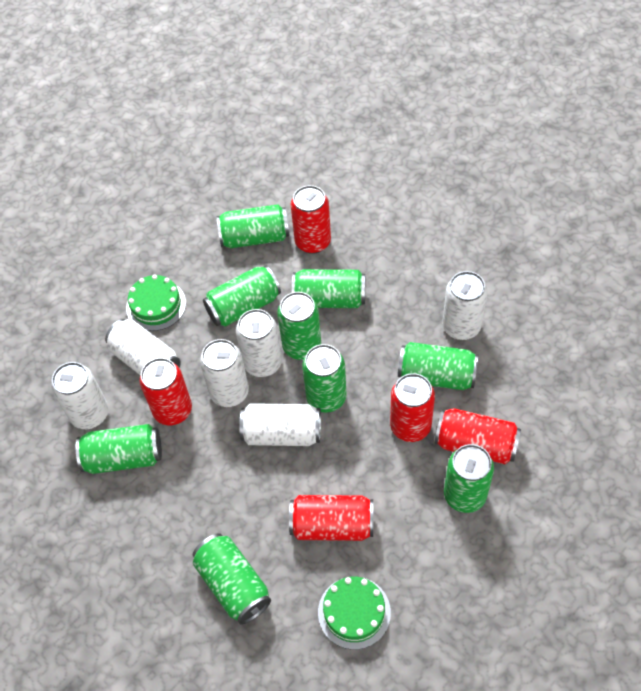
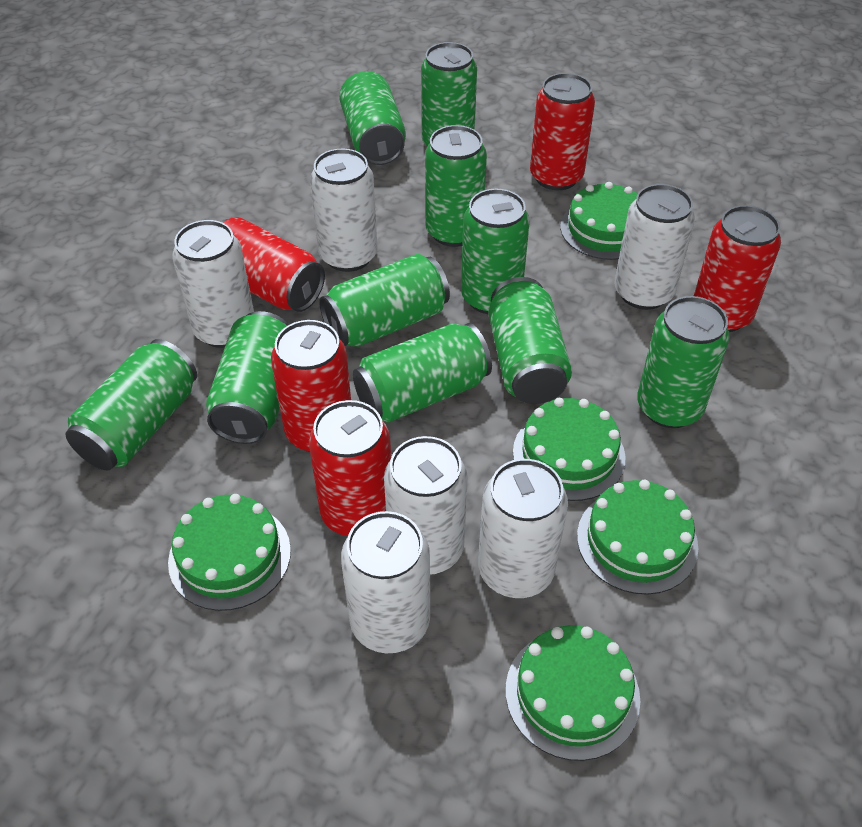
green cake: [126,275,186,331] [318,576,391,650] = 2 -> [168,494,291,611] [506,625,640,761] [513,398,626,501] [560,182,638,260] [577,480,698,595] = 5
green can: [76,424,162,474] [193,533,271,625] [203,266,281,327] [217,204,289,248] [277,292,321,360] [292,269,365,308] [302,344,347,413] [398,342,478,390] [444,444,494,513] = 9 -> [65,339,197,471] [206,311,288,444] [319,254,450,347] [339,71,406,165] [353,323,492,423] [421,42,477,146] [425,125,487,247] [461,189,530,314] [488,277,572,404] [637,296,730,428] = 10

